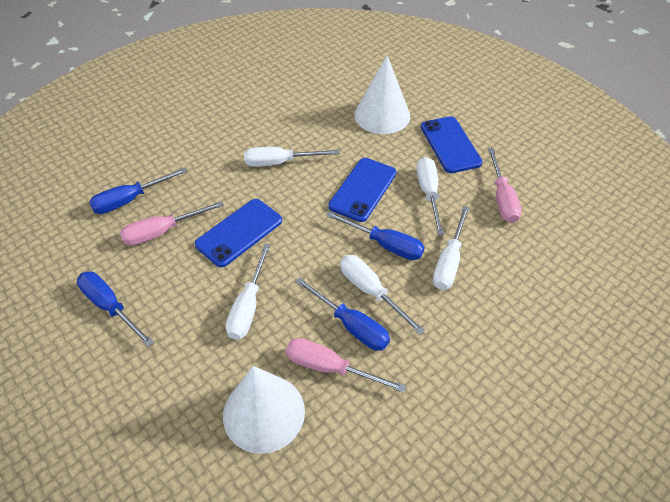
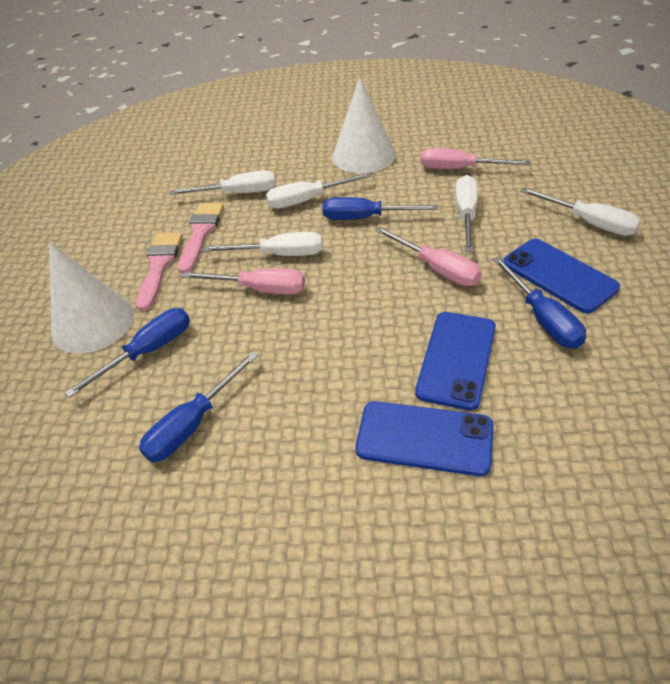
pink brush: none = 0 -> [136,232,183,311] [178,203,224,274] = 2

